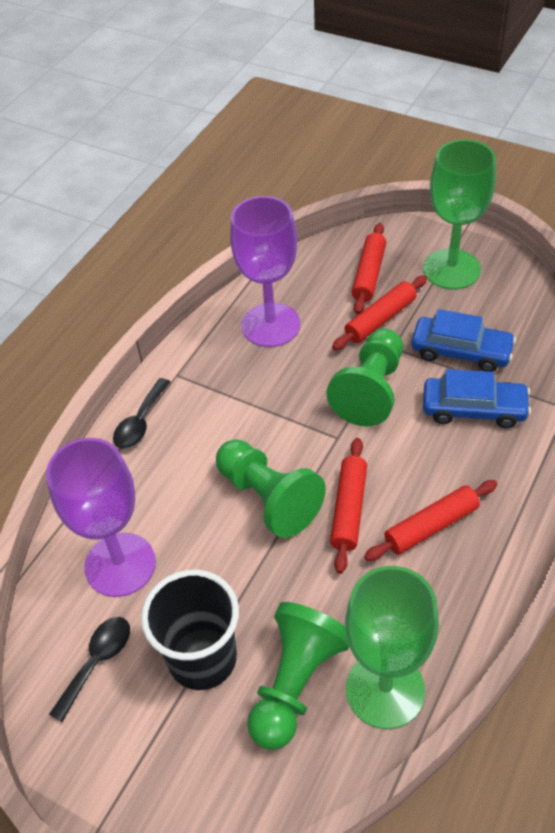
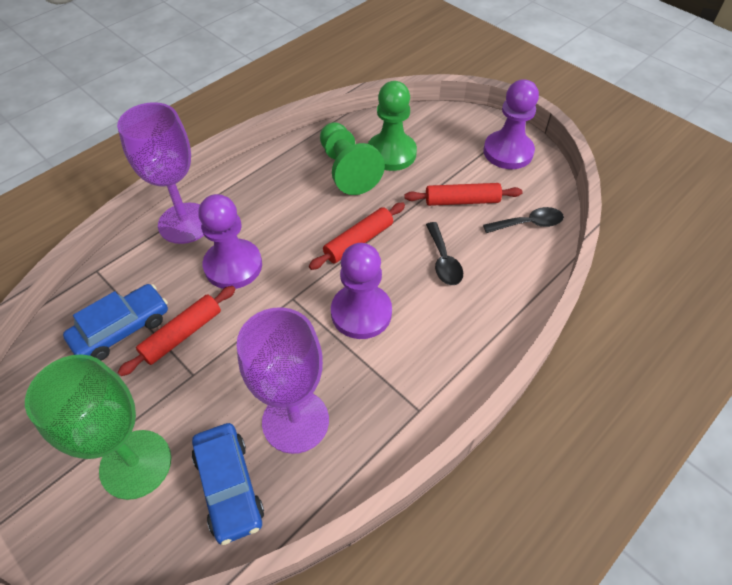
black cup: [141,570,239,690] = 1 -> none = 0
green goblet: [345,566,439,729] [423,139,496,289] = 2 -> [25,354,171,500] = 1
green pawn: [216,439,326,538] [247,602,349,750] [326,329,403,426] = 3 -> [320,122,385,195] [368,81,417,171] = 2
purple pawn: none = 0 -> [198,194,262,289] [331,243,392,339] [483,79,539,169] = 3
red rolling pin: [330,438,367,574] [332,275,427,350] [352,223,386,314] [364,480,498,561] = 4 -> [118,286,236,376] [309,203,405,270] [404,183,523,206] = 3

